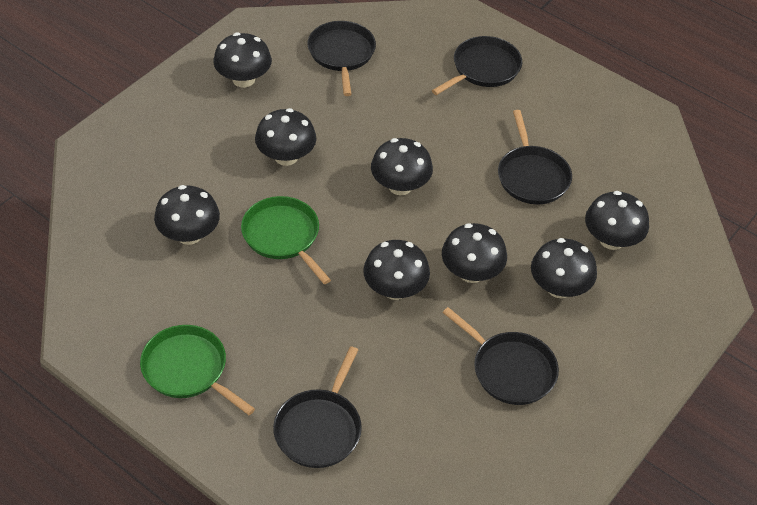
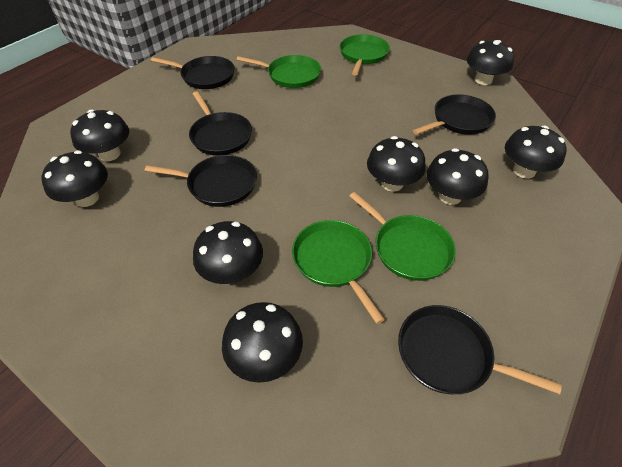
green pan: [140,325,255,415] [241,196,331,284] = 2 -> [237,55,321,88] [292,220,385,324] [340,34,390,75] [349,192,456,281] = 4

